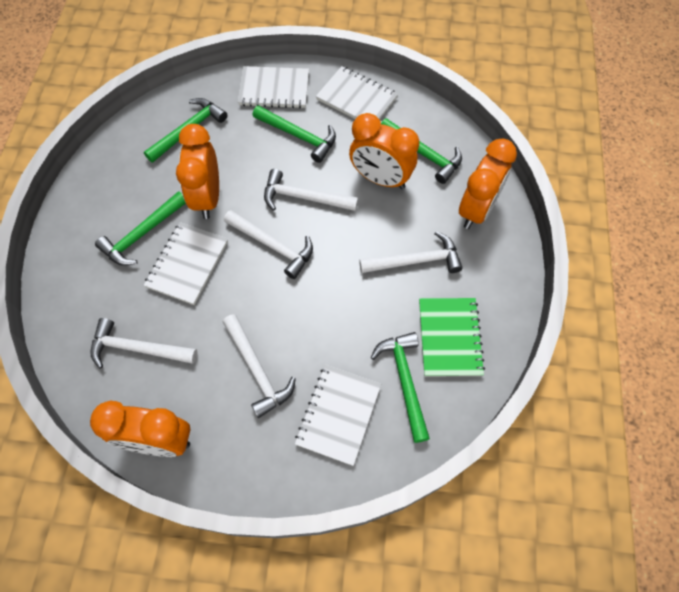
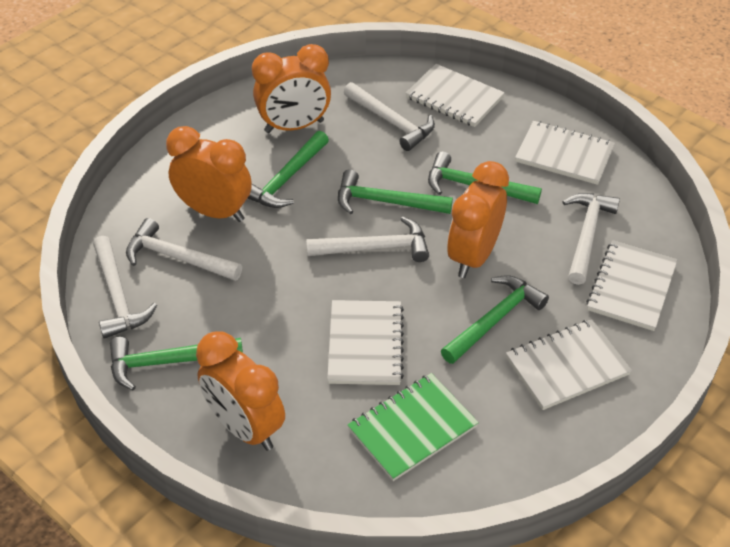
white notebook: [144,222,228,305] [238,66,309,108] [295,365,381,466] [316,66,398,119] = 4 -> [327,300,404,385] [406,64,505,127] [506,319,632,410] [515,121,615,185] [586,240,677,331] = 5

